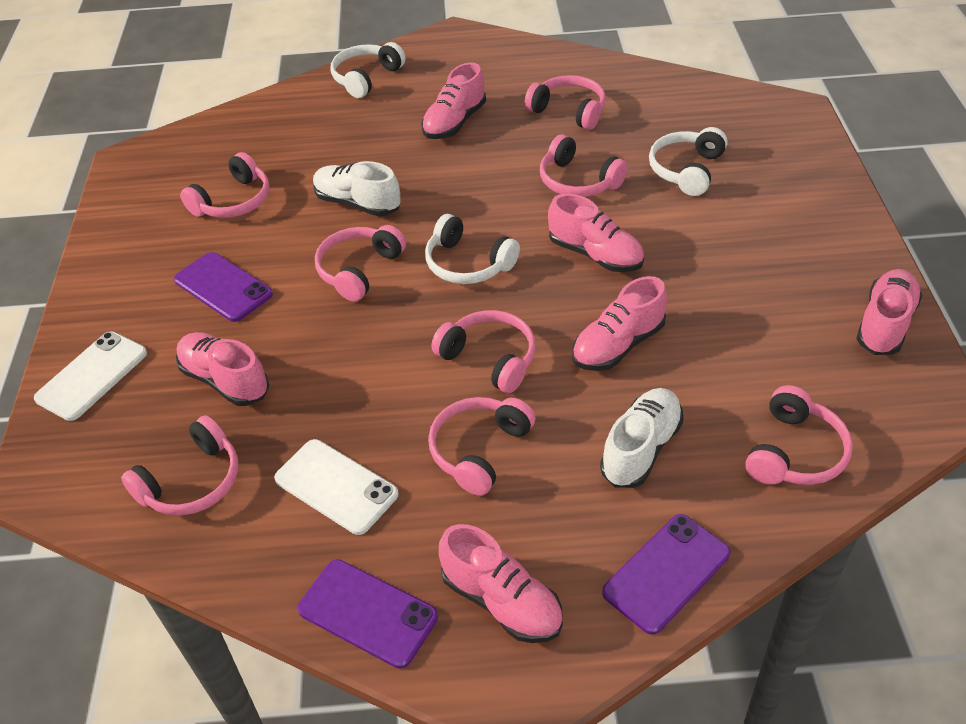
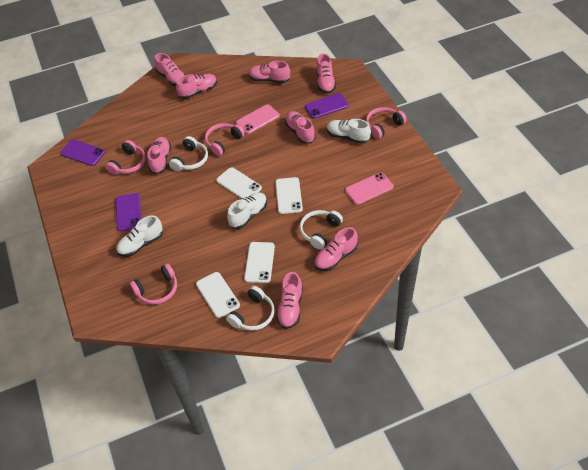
pink headphones: [121,415,238,515] [180,152,270,218] [315,225,406,302] [428,397,536,496] [431,310,536,393] [525,75,606,130] [540,134,628,197] [745,385,853,485] = 8 -> [105,140,146,175] [130,264,177,304] [205,123,245,156] [366,107,407,139] = 4
pink phone: none = 0 -> [236,104,280,134] [345,172,394,205] = 2
pink shoe: [176,332,269,406] [421,62,486,139] [439,524,563,643] [548,194,644,272] [572,276,667,371] [856,269,922,355] = 6 -> [147,137,171,174] [155,53,185,86] [176,74,217,99] [249,61,290,83] [276,272,303,329] [285,111,315,144] [314,227,358,271] [316,54,336,94] = 8
white phone: [34,331,147,421] [274,439,399,535] = 2 -> [196,272,240,318] [216,167,262,199] [244,242,275,283] [275,177,303,214] = 4
white shoe: [313,161,401,216] [600,388,683,488] = 2 -> [116,215,163,257] [227,192,267,229] [327,119,371,144] = 3

